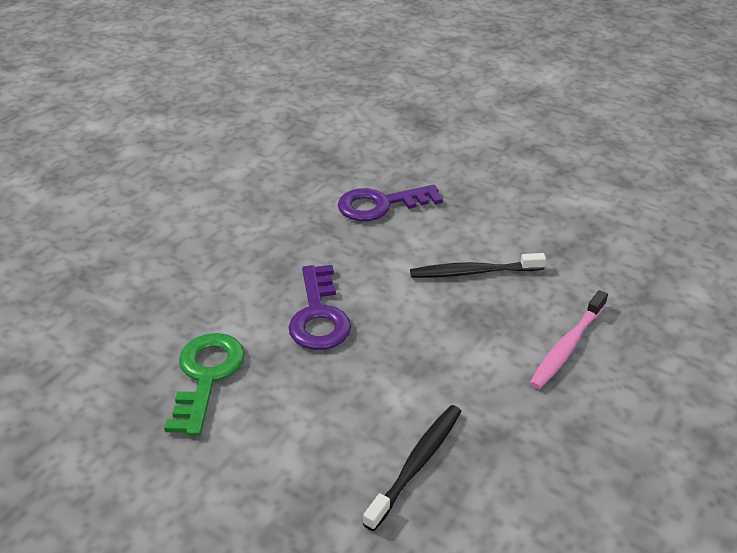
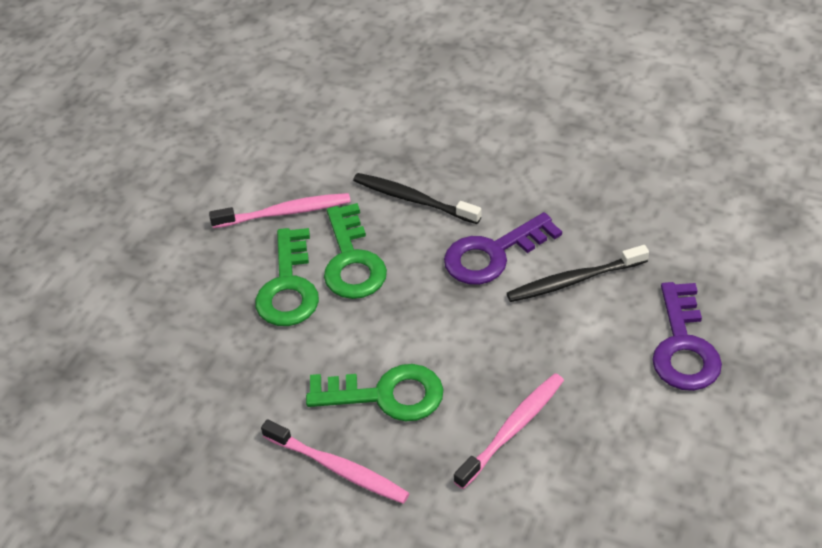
green key: [164,333,245,436] = 1 -> [255,228,319,326] [306,364,444,421] [324,203,387,299] = 3
pink toothbrush: [530,290,608,389] = 1 -> [209,193,351,228] [261,419,410,504] [454,373,564,489] = 3

